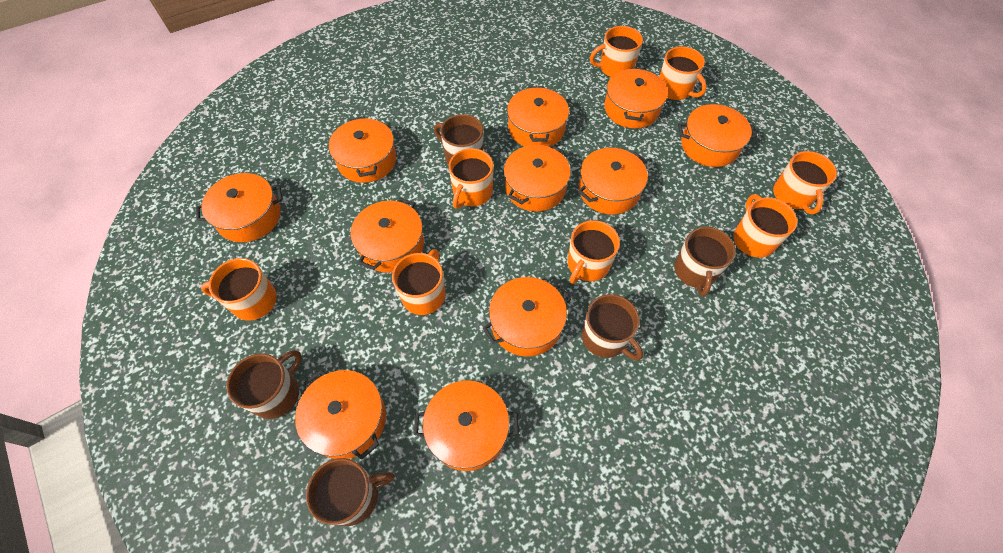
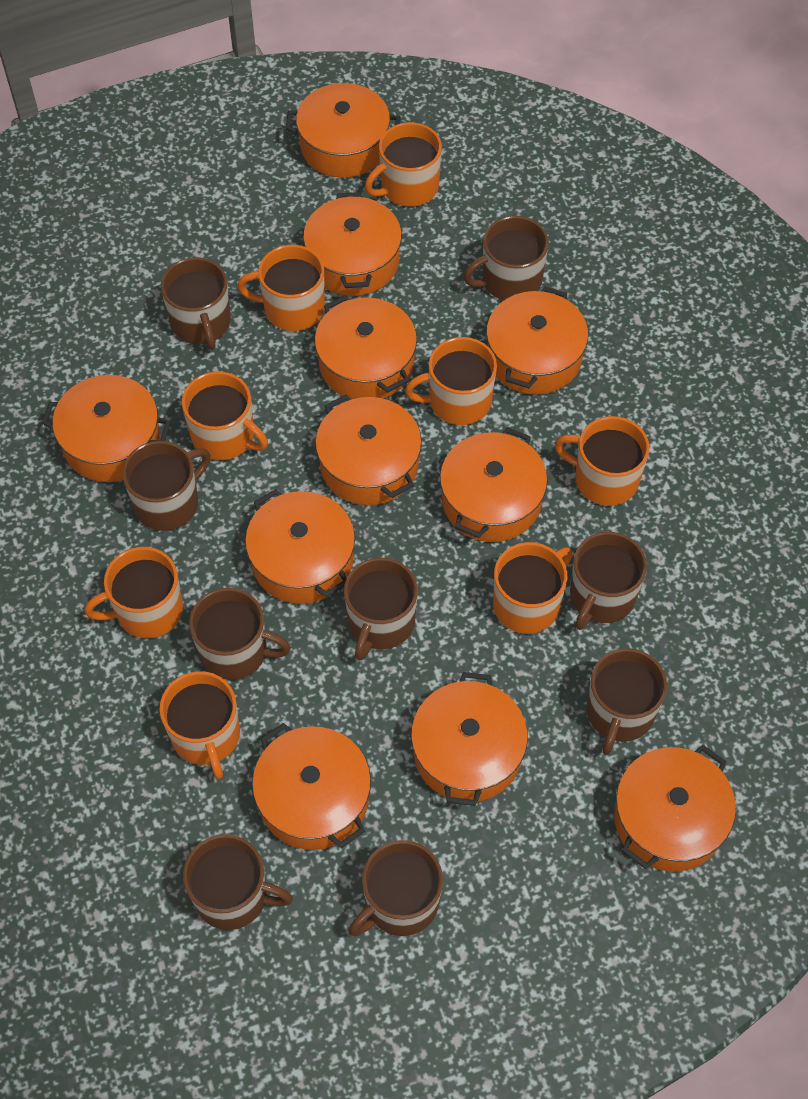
brown mug: [226,350,302,419] [306,458,395,526] [434,114,483,165] [582,294,643,360] [674,227,735,296] = 5 -> [122,441,211,531] [161,257,231,350] [183,834,293,930] [189,588,291,680] [344,558,418,660] [349,840,443,936] [464,216,549,300] [570,532,647,630] [587,648,667,755] = 9

